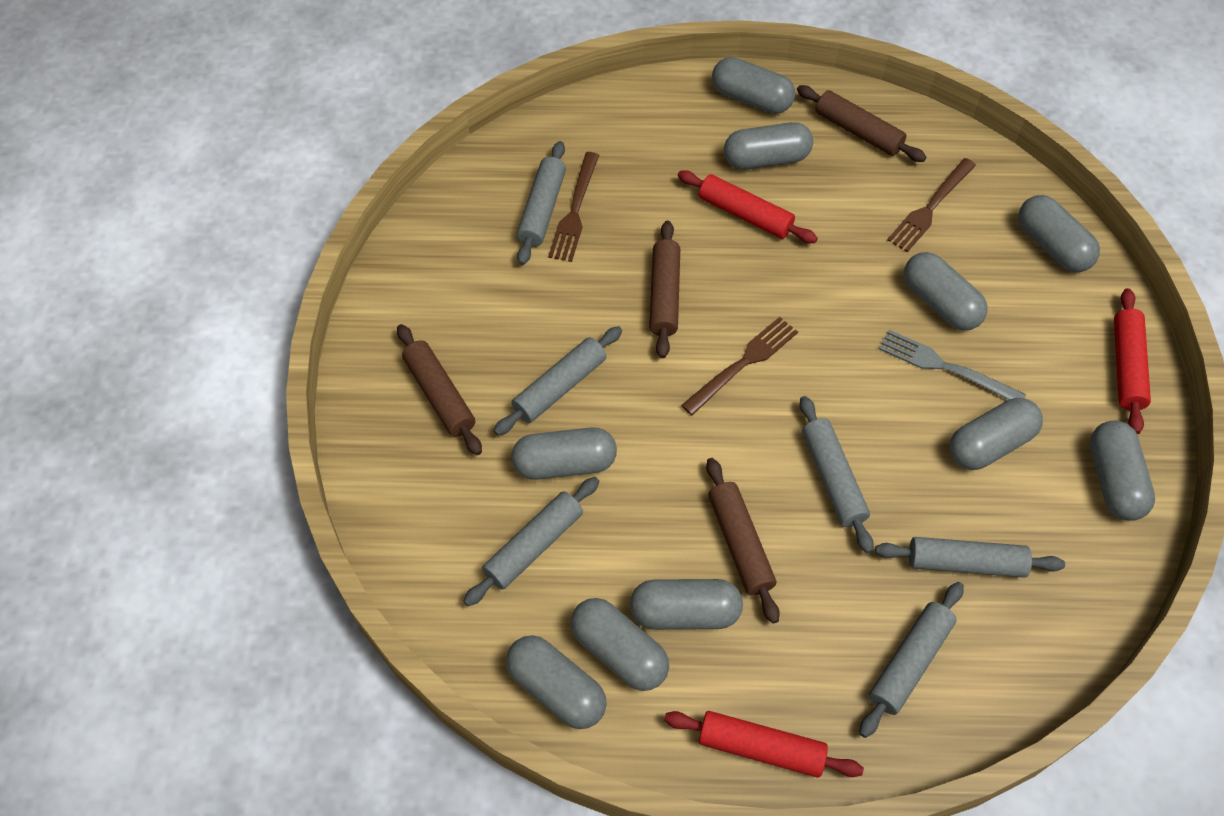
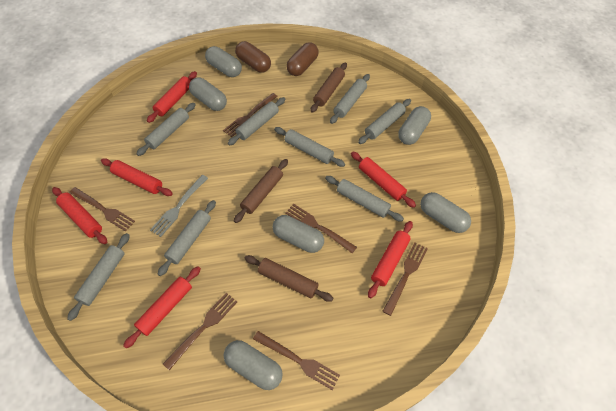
brown capsule: none = 0 -> [235,41,271,73] [286,42,319,76] = 2
brown fork: [548,152,599,262] [681,317,798,416] [887,158,976,252] = 3 -> [69,187,135,232] [163,293,237,370] [223,93,278,137] [253,331,340,390] [286,204,357,253] [383,242,428,316] = 6
brown rolling pin: [397,324,482,455] [649,221,680,358] [706,458,780,624] [797,85,927,162] = 4 -> [234,159,288,223] [245,255,333,302] [311,62,347,113] = 3
grey capsule: [506,635,607,729] [511,427,617,480] [571,598,669,691] [630,579,743,630] [712,57,795,114] [724,122,813,170] [904,252,988,330] [949,398,1043,470] [1018,195,1100,272] [1090,421,1155,521] = 10 -> [189,77,227,111] [205,46,242,77] [224,340,283,390] [273,215,324,253] [398,106,431,145] [420,192,471,233] = 6
grey rolling pin: [464,477,599,606] [494,326,622,436] [517,141,566,265] [799,396,874,553] [859,582,964,738] [875,537,1065,578] = 6 -> [67,233,130,321] [136,103,196,156] [158,200,216,276] [228,97,285,145] [274,127,345,167] [325,176,404,222] [330,74,370,124] [358,99,411,144] = 8
red rolling pin: [664,711,864,778] [678,170,818,243] [1114,288,1151,434] = 3 -> [52,187,107,244] [101,158,173,196] [123,266,201,349] [147,71,197,123] [351,151,416,208] [368,221,413,298] = 6

